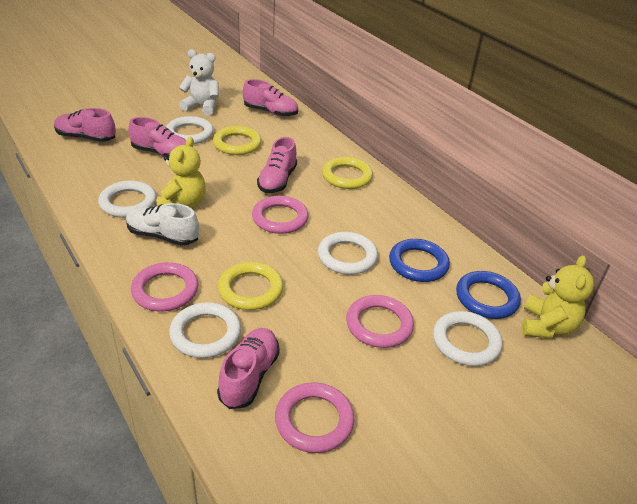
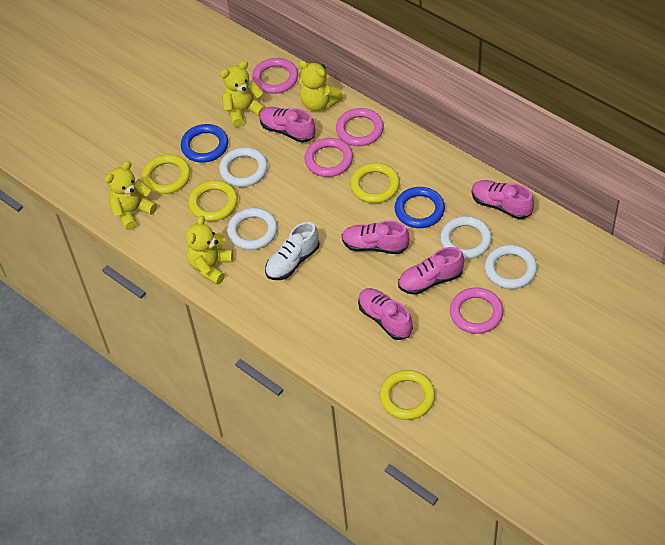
white ring: [98,181,157,218] [166,116,214,144] [169,302,241,358] [318,232,378,275] [433,311,502,366] = 5 -> [219,147,268,187] [227,208,277,250] [440,216,492,259] [485,245,537,289] = 4
white teddy bear: [179,49,219,116] = 1 -> none = 0
yellow ring: [213,126,262,155] [218,262,283,310] [322,157,373,189] = 3 -> [142,154,190,194] [188,180,238,221] [350,163,400,203] [380,370,435,420] = 4
yellow teddy bear: [157,137,206,208] [522,255,594,339] = 2 -> [105,161,157,230] [186,215,233,285] [220,61,266,127] [299,60,343,111] = 4

